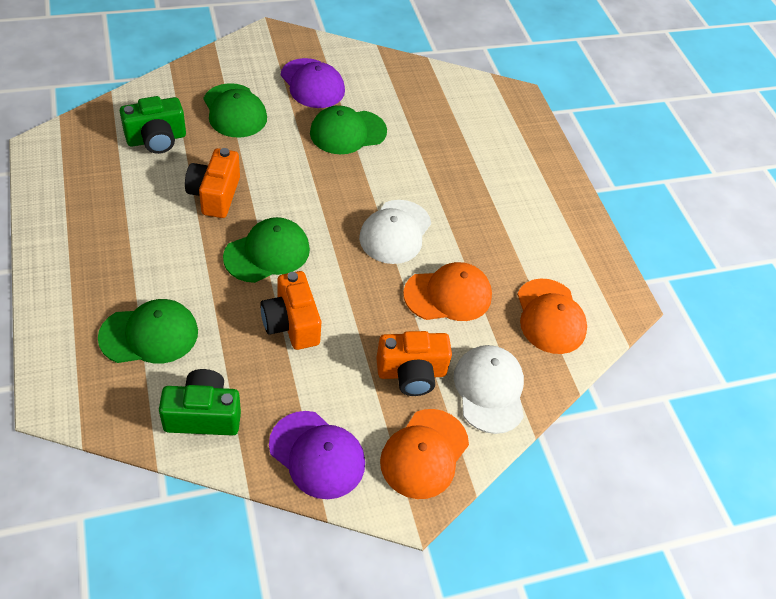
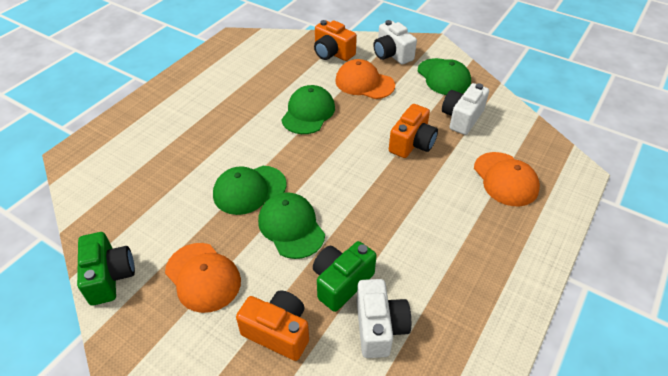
purple cap: [269,411,365,499] [281,58,345,108] = 2 -> none = 0
white camera: none = 0 -> [357,279,411,358] [373,20,417,64] [442,83,489,135] = 3
white cap: [359,200,431,264] [454,345,524,434] = 2 -> none = 0

